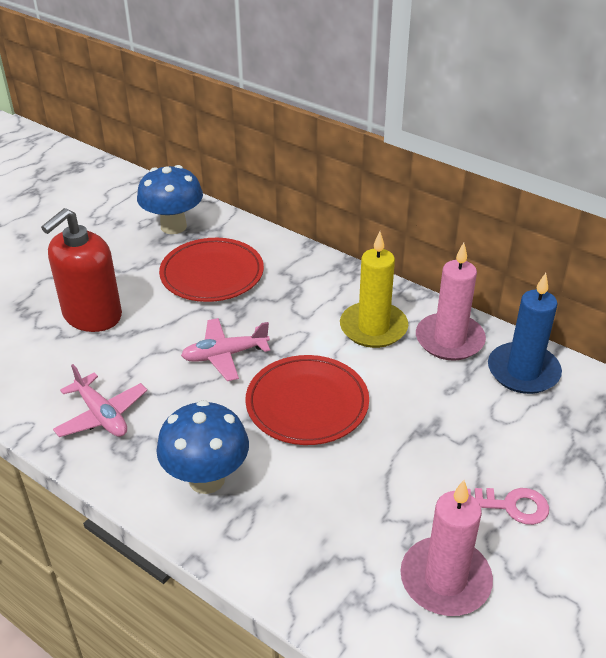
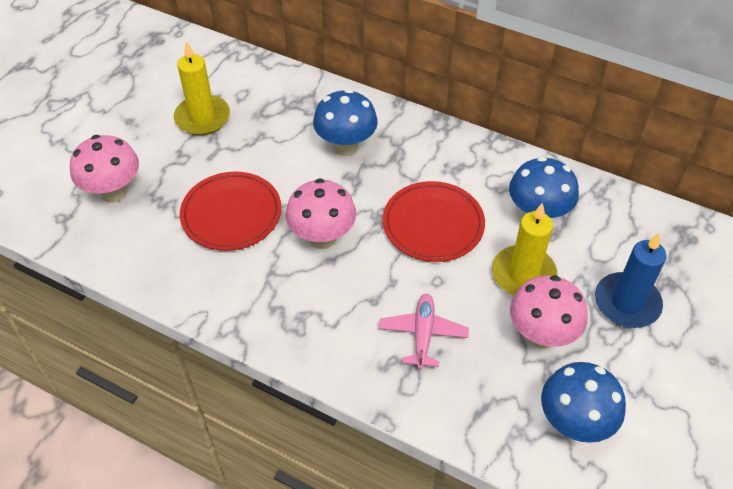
blue mushroom: [137,165,203,234] [156,400,249,494] = 2 -> [313,89,378,156] [509,157,579,218] [541,362,626,443] = 3
pink candle: [400,480,493,616] [416,243,486,361] = 2 -> none = 0
pink key: [467,488,549,525] = 1 -> none = 0
pink mushroom: none = 0 -> [70,135,139,203] [286,178,356,249] [510,275,588,349] = 3
pink plane: [53,364,147,437] [181,318,270,381] = 2 -> [379,294,469,370] = 1
red soap dispenser: [41,208,122,332] = 1 -> none = 0
yellow candle: [340,231,408,348] = 1 -> [174,41,230,135] [492,203,558,295] = 2

